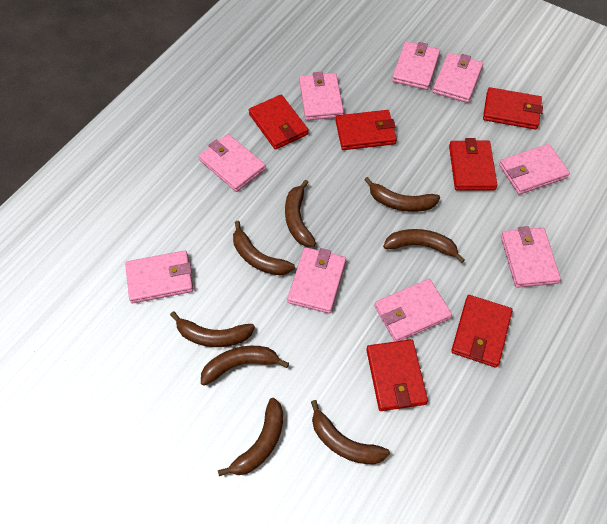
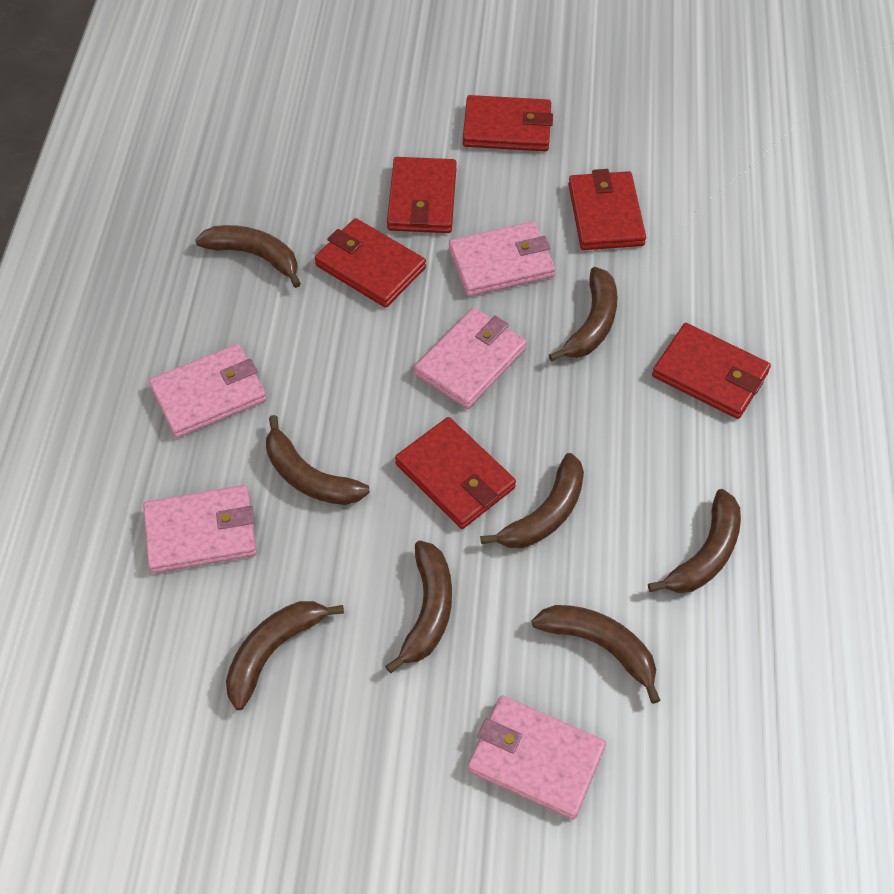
pink wallet: [125,250,193,303] [199,134,266,192] [287,247,346,314] [299,72,344,121] [374,279,452,342] [392,41,440,90] [432,53,483,103] [499,144,570,195] [501,226,561,288] = 9 -> [143,485,257,573] [149,344,267,438] [414,308,527,409] [449,221,555,297] [468,695,606,820] = 5

